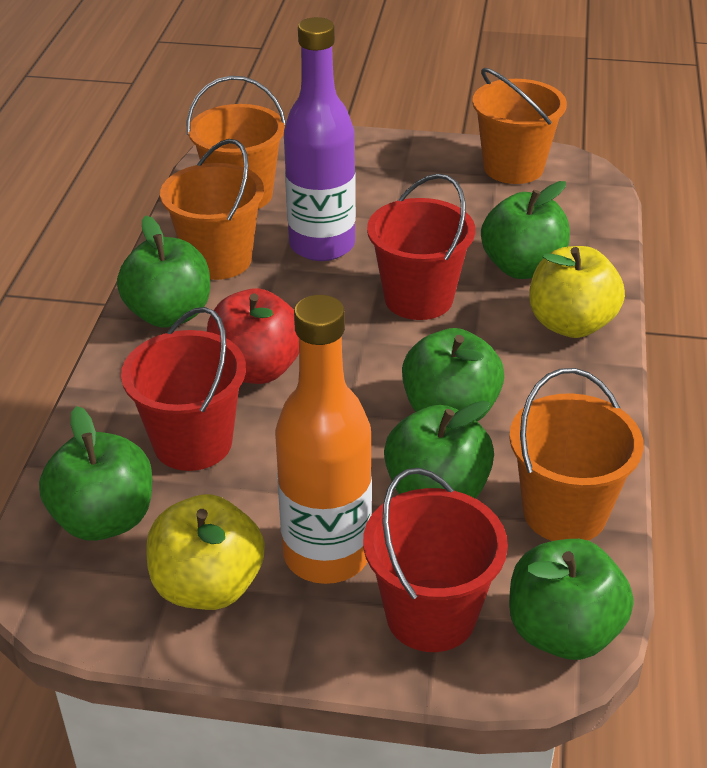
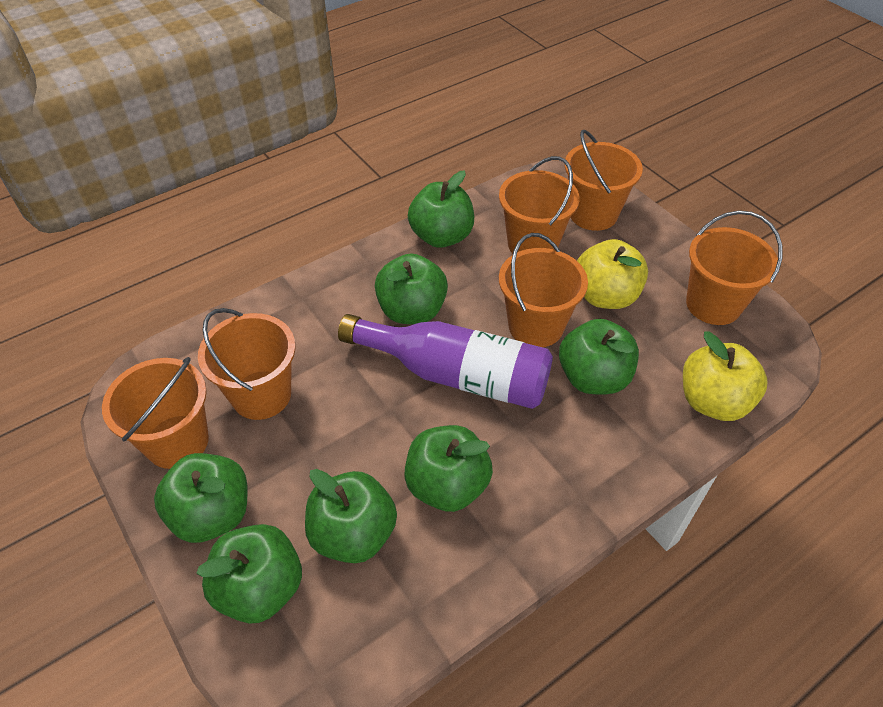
green apple: [39,406,152,541] [117,216,210,328] [384,400,494,499] [402,328,504,421] [481,181,570,279] [509,539,634,660] = 6 -> [154,453,247,543] [196,524,302,624] [305,469,397,563] [375,254,448,324] [404,425,493,512] [408,171,474,248] [559,319,639,394] = 7
orange bottle: [275,295,372,584] = 1 -> none = 0
orange bucket: [160,139,264,280] [187,76,286,209] [473,68,567,184] [509,368,644,541] = 4 -> [102,357,209,469] [198,308,295,420] [499,156,580,254] [499,233,588,347] [564,130,643,231] [686,211,782,325] = 6
red apple: [207,288,299,384] = 1 -> none = 0
red bucket: [121,307,246,471] [363,468,508,652] [367,174,475,320] = 3 -> none = 0

